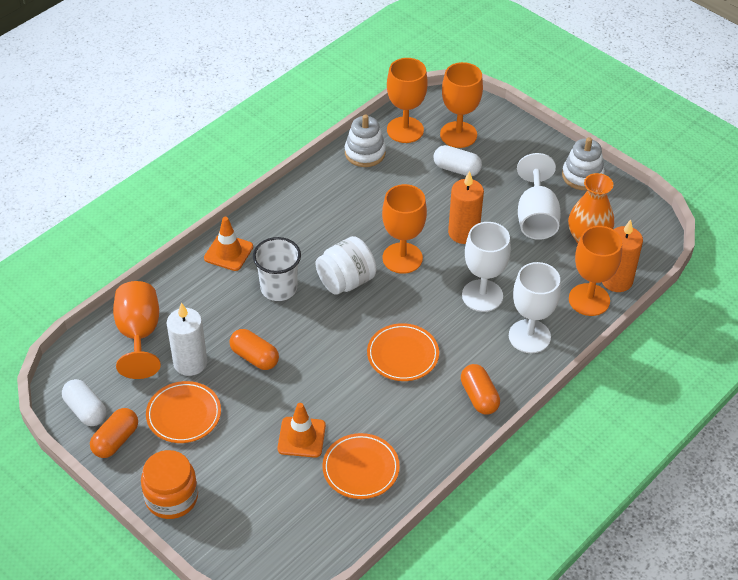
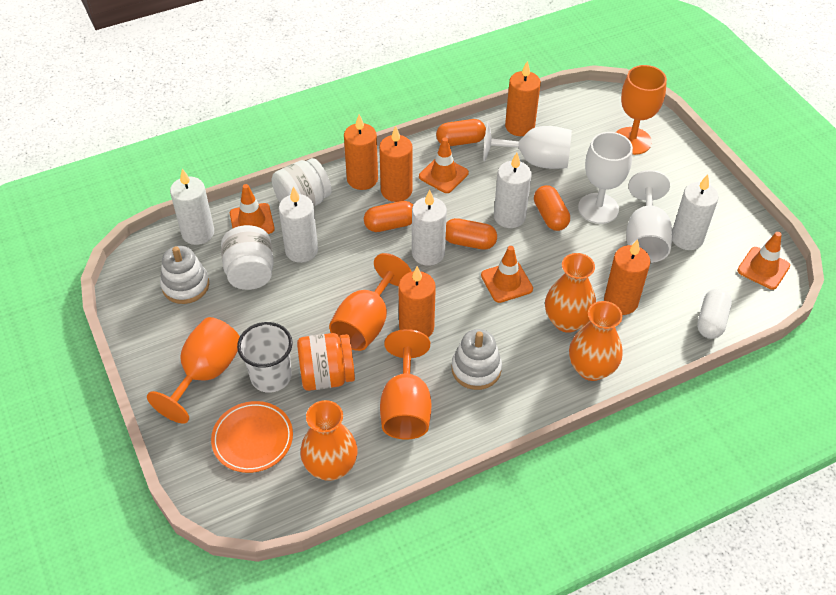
orange candle: [448,171,484,244] [602,219,643,292] = 2 -> [344,114,378,190] [379,126,413,202] [398,266,436,338] [505,61,541,136] [604,239,650,315] = 5
orange capsule: [90,408,138,458] [230,329,279,370] [461,364,500,415] = 3 -> [364,201,413,232] [436,119,486,146] [446,218,497,250] [534,185,570,231] = 4
orange goblet: [113,281,161,379] [382,184,427,274] [387,58,428,143] [440,62,483,148] [569,226,622,316] = 5 -> [147,317,240,424] [329,253,412,351] [380,329,431,439] [616,65,667,155] = 4
orange plate: [146,381,221,443] [322,433,400,499] [367,323,439,381] = 3 -> [211,401,293,473] = 1
orange traffic cone: [204,217,253,271] [277,403,326,458] = 2 -> [230,184,275,234] [419,137,469,193] [481,246,533,303] [737,232,790,290] = 4
orange vase: [568,173,614,243] = 1 -> [300,400,358,481] [545,253,596,333] [569,301,623,381] = 3
white candle: [167,303,207,376] = 1 -> [170,169,214,245] [279,186,318,263] [412,190,447,266] [494,153,532,228] [672,175,719,250] = 5
white capsule: [62,379,106,426] [433,145,482,176] = 2 -> [697,288,732,339] = 1
white jar: [316,236,377,295] = 1 -> [221,225,274,290] [272,158,332,206] = 2

